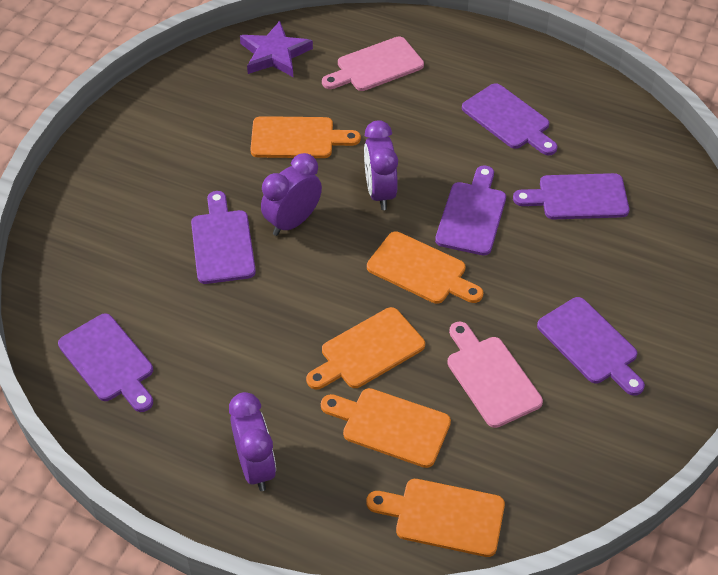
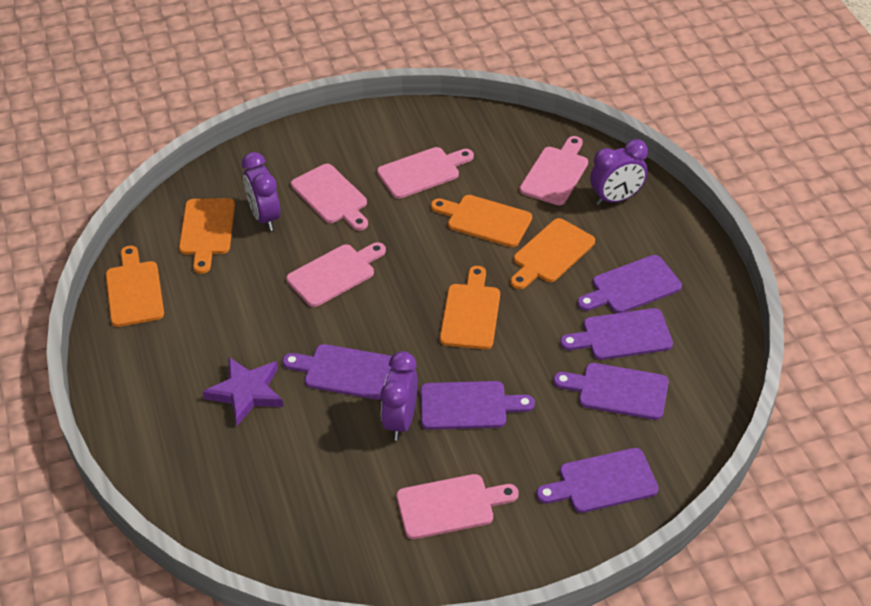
pink cutting board: [322,36,424,91] [447,322,543,428] = 2 -> [286,242,386,307] [291,164,368,231] [377,147,474,199] [396,474,519,539] [520,136,588,205] = 5

